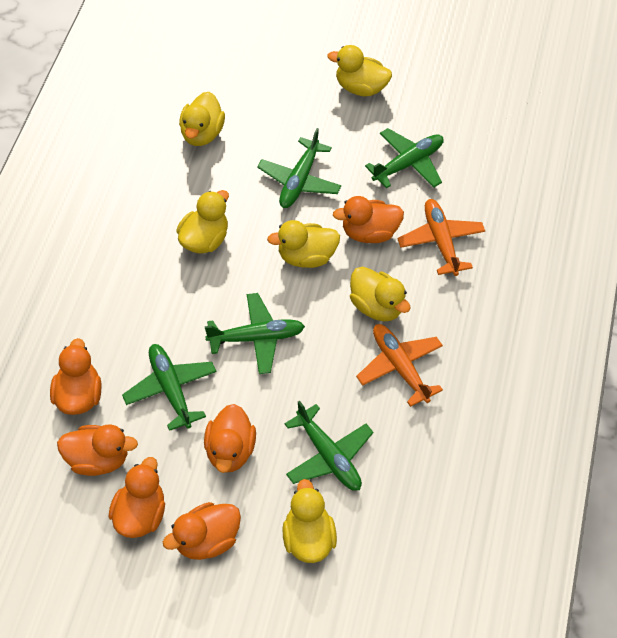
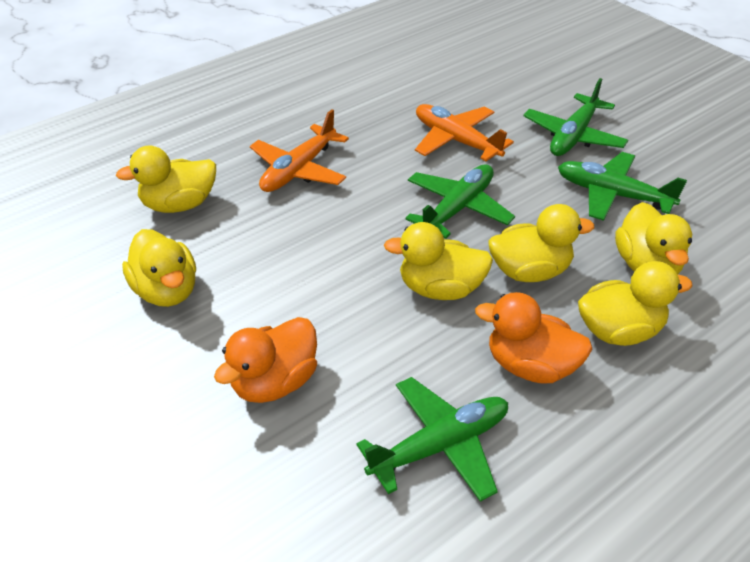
green plane: [122,344,217,431] [205,293,305,374] [257,128,341,208] [284,401,373,491] [365,128,444,189] = 5 -> [356,377,508,502] [405,164,515,238] [523,78,628,156] [558,152,687,221] = 4
orange duck: [50,338,101,415] [57,424,138,476] [108,457,165,538] [163,502,241,560] [204,404,256,473] [333,196,404,243] = 6 -> [214,317,317,403] [475,292,592,384] = 2

